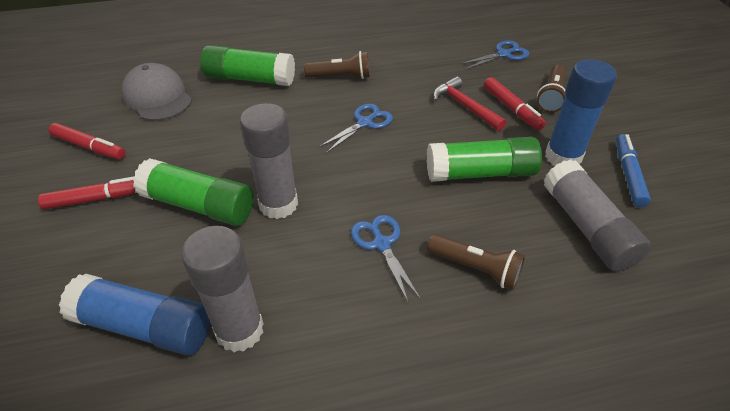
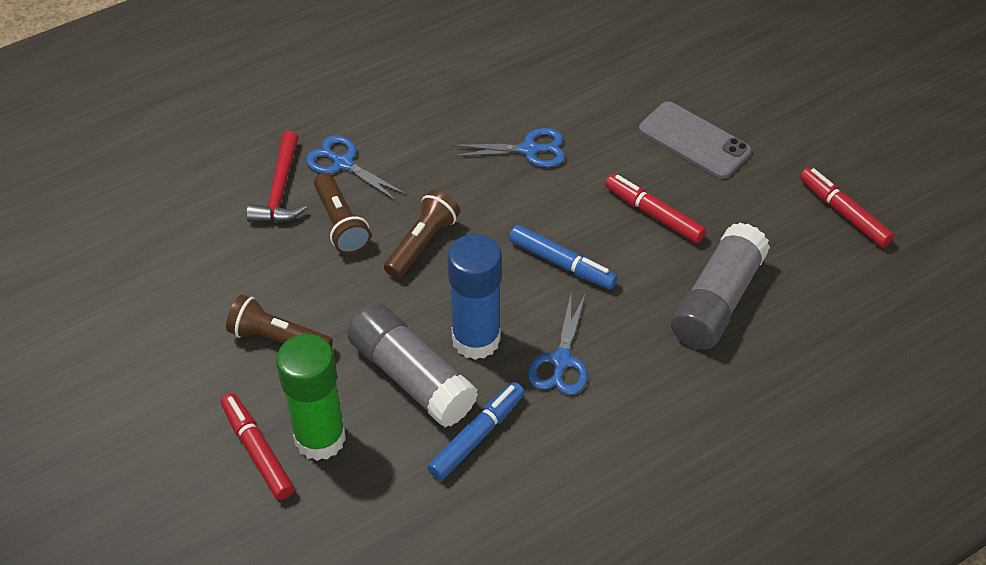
blue glue stick: [59,274,211,355] [545,59,617,166] = 2 -> [448,234,502,360] = 1
blue marker: [616,134,651,207] = 1 -> [428,382,525,480] [509,225,618,289] = 2
green glue stick: [133,158,254,226] [200,45,295,86] [427,137,542,182] = 3 -> [276,334,346,461] = 1
grey cap: [121,63,192,121] = 1 -> none = 0
grey glue stick: [181,226,264,352] [240,103,298,219] [543,159,651,272] = 3 -> [347,303,478,427] [671,222,770,350] = 2
grey phone: none = 0 -> [639,101,751,179] = 1

